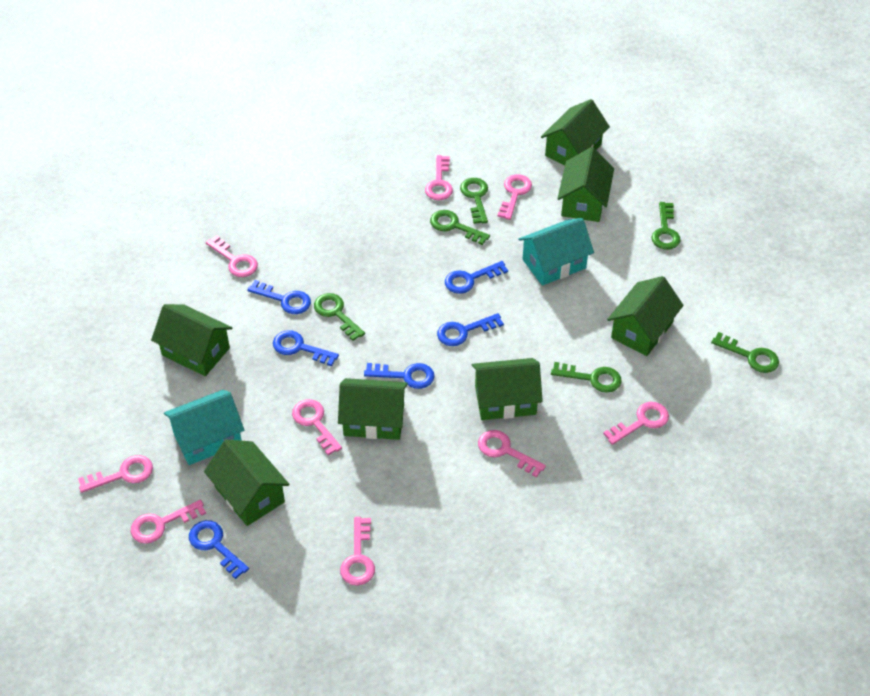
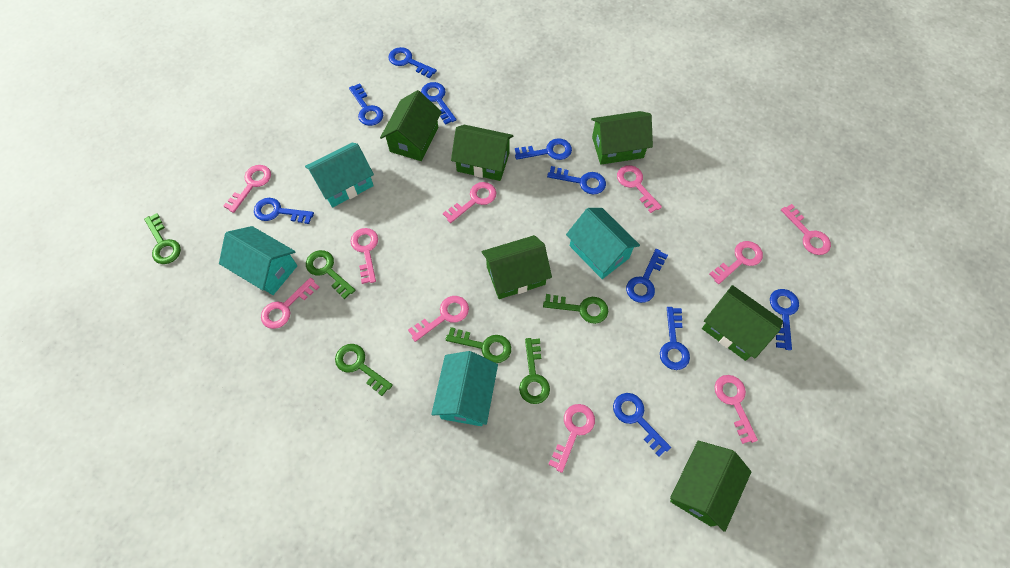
blue key: [189,520,249,579] [247,280,311,314] [273,331,339,366] [364,363,435,389] [437,313,504,346] [445,261,508,294] = 6 -> [254,198,314,224] [349,83,383,126] [388,47,437,78] [421,82,456,125] [515,138,572,160] [547,166,606,194] [613,393,671,457] [626,249,668,303] [660,307,690,370] [770,289,799,350] = 10
green house: [151,304,233,376] [204,440,289,526] [338,378,408,440] [472,358,543,420] [541,99,610,165] [557,147,614,222] [607,276,684,356] = 7 -> [380,90,442,161] [451,125,513,181] [482,235,552,299] [591,111,653,165] [670,440,751,532] [702,285,783,361] = 6
pink key: [78,455,153,493] [131,500,206,544] [206,235,258,277] [292,399,342,455] [340,517,375,586] [425,155,453,200] [478,430,546,477] [497,174,532,220] [603,402,669,445] = 9 -> [223,165,271,213] [261,277,319,329] [350,228,378,284] [408,296,469,342] [443,182,496,223] [548,404,595,473] [617,165,662,213] [709,241,763,284] [715,375,758,444] [781,204,831,255] = 10
turquoise house: [164,389,244,465] [518,218,594,286] = 2 -> [219,226,297,295] [305,143,374,207] [431,351,498,426] [566,208,640,279] = 4

